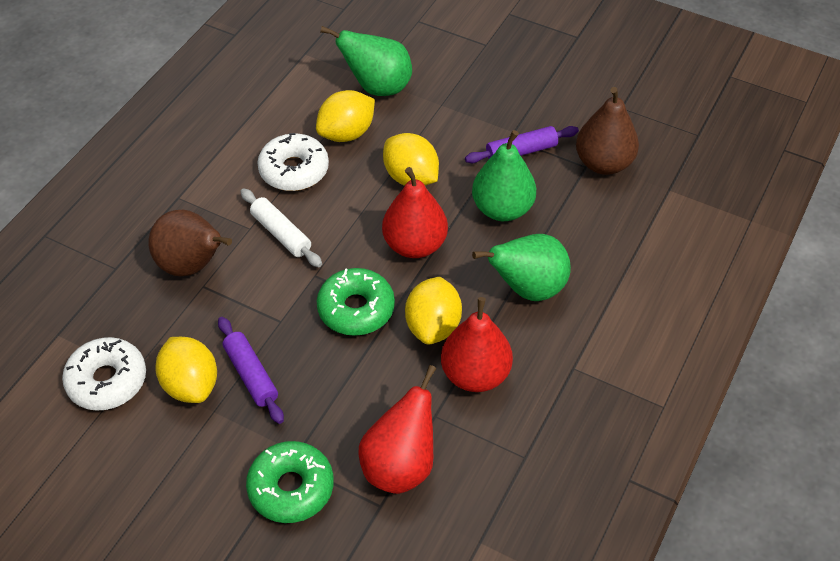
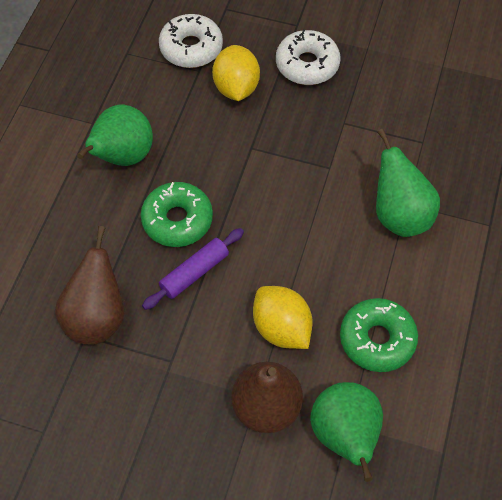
purple rolling pin: [218,317,284,424] [465,126,579,163] = 2 -> [142,228,244,310] = 1
red pear: [358,365,436,494] [382,167,448,258] [441,297,513,392] = 3 -> none = 0
white rolling pin: [240,189,322,267] = 1 -> none = 0
yellow lemon: [155,337,217,403] [316,90,375,142] [383,133,439,186] [405,277,462,344] = 4 -> [212,45,260,101] [253,286,313,349] = 2

